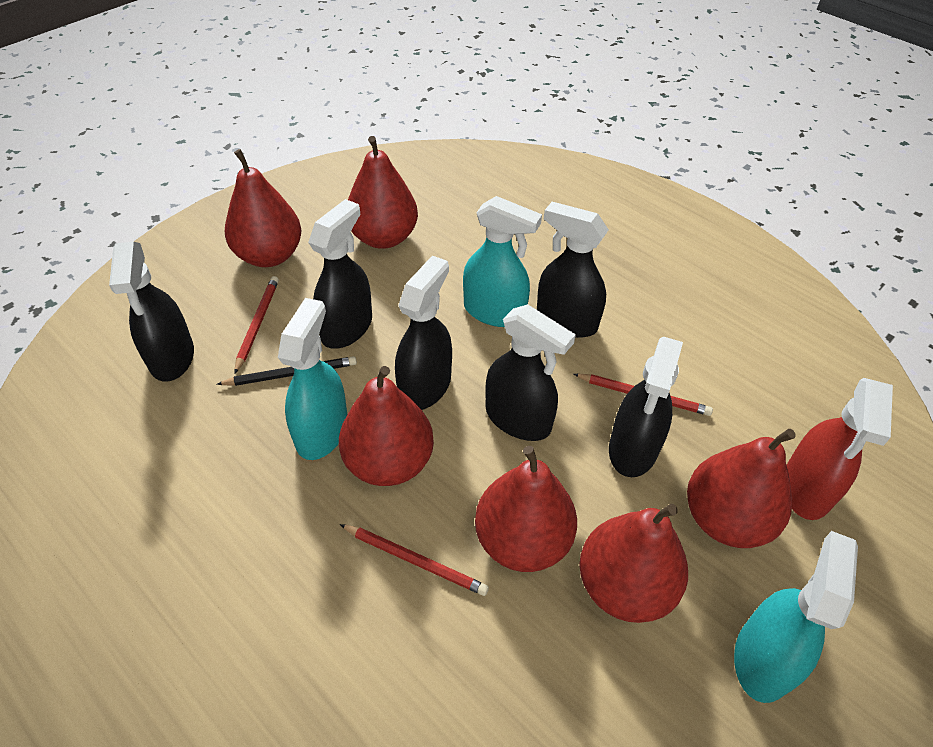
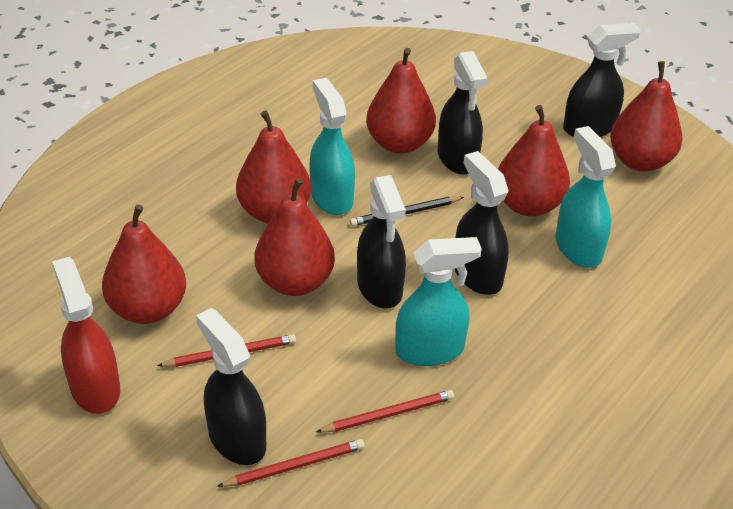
black spray bottle: [109,242,194,382] [308,199,372,349] [395,256,452,410] [485,304,576,441] [537,202,609,338] [609,337,683,477] = 6 -> [196,308,266,465] [357,175,406,309] [438,51,488,175] [455,151,509,295] [563,23,641,137] = 5

